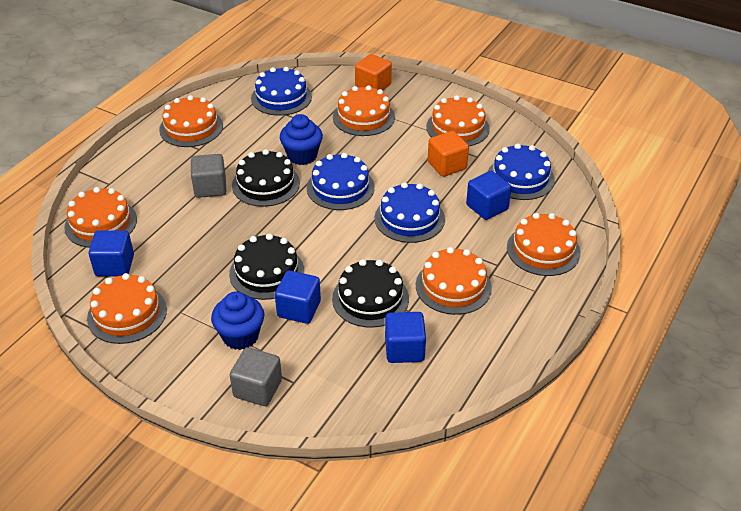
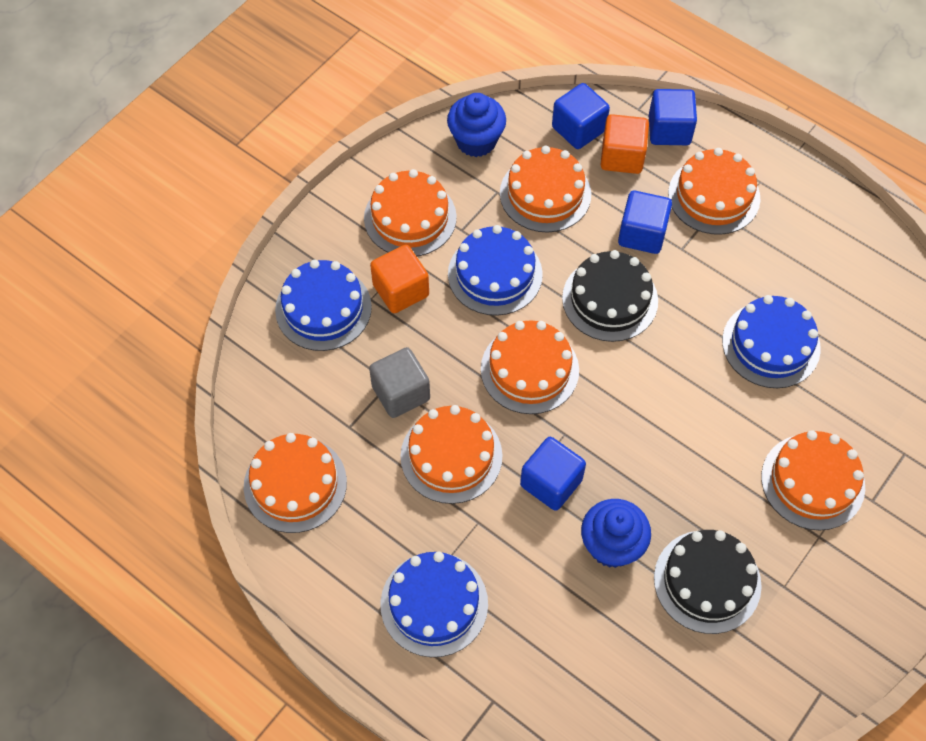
black cake: [229,233,304,300] [232,149,300,207] [332,259,409,328] = 3 -> [562,250,658,342] [654,530,762,634] = 2
grey cube: [191,154,226,198] [230,347,282,406] = 2 -> [369,347,430,418] = 1

